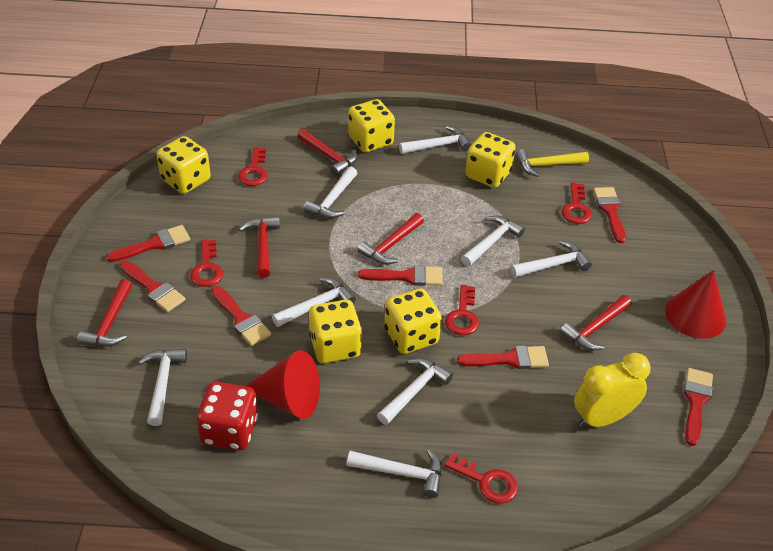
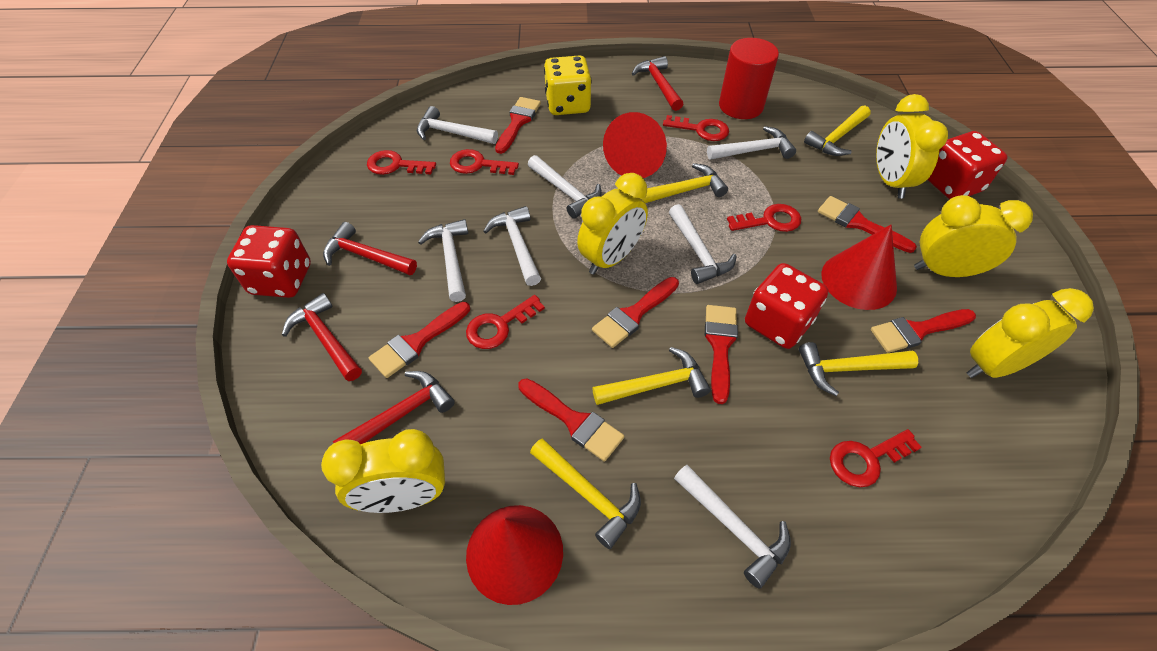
red cone: [245,350,320,419] [665,270,727,339] = 2 -> [466,505,563,605] [603,112,667,178] [821,225,897,310] = 3
red cylinder: none = 0 -> [719,38,779,119] = 1
red dice: [196,382,258,450] = 1 -> [227,225,311,298] [745,263,828,349] [927,131,1008,199] = 3
red hammer: [77,279,133,347] [239,216,280,278] [297,129,358,176] [357,213,424,265] [560,295,631,350] = 5 -> [282,293,362,381] [323,222,417,275] [333,371,455,444] [632,56,683,111] = 4
red key: [190,240,223,287] [238,147,268,186] [444,453,518,504] [445,285,479,336] [562,183,592,224] = 5 -> [367,150,436,175] [450,149,519,175] [466,295,545,349] [663,115,729,141] [727,204,801,232] [830,429,922,487] = 6
white hammer: [138,349,187,426] [272,278,356,327] [303,166,357,218] [347,449,442,498] [377,358,453,425] [399,126,471,154] [461,215,525,266] [511,241,592,278] = 8 -> [417,106,498,144] [418,219,468,302] [483,206,541,286] [528,155,602,219] [669,204,737,284] [674,465,791,589] [707,126,796,160] = 7
yellow clock: [574,353,651,428] = 1 -> [321,429,445,513] [577,173,648,274] [876,94,948,199] [914,195,1033,277] [967,288,1094,378] = 5
yellow dice: [157,136,211,194] [309,300,362,363] [348,99,395,152] [384,288,442,354] [465,132,516,188] = 5 -> [544,55,592,115] = 1
yellow hammer: [515,149,589,177] = 1 -> [530,438,641,549] [592,347,711,405] [641,163,728,203] [799,342,918,396] [804,106,871,156] = 5

